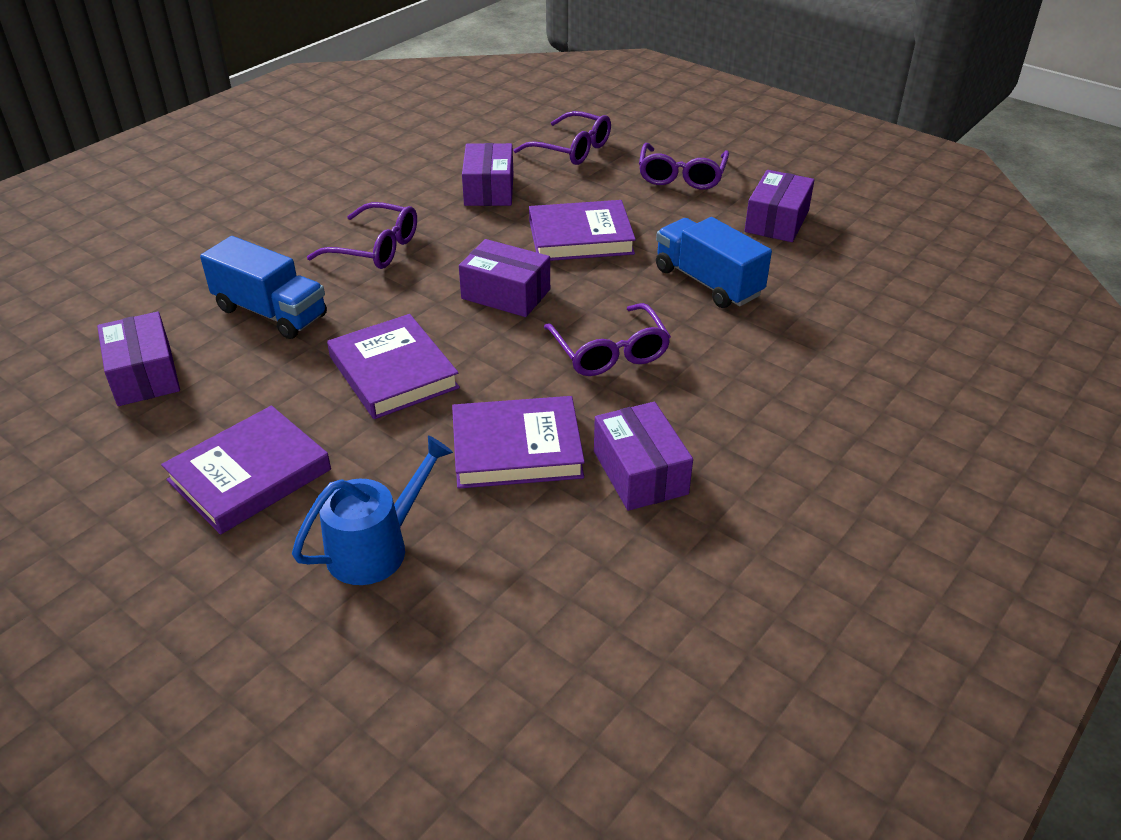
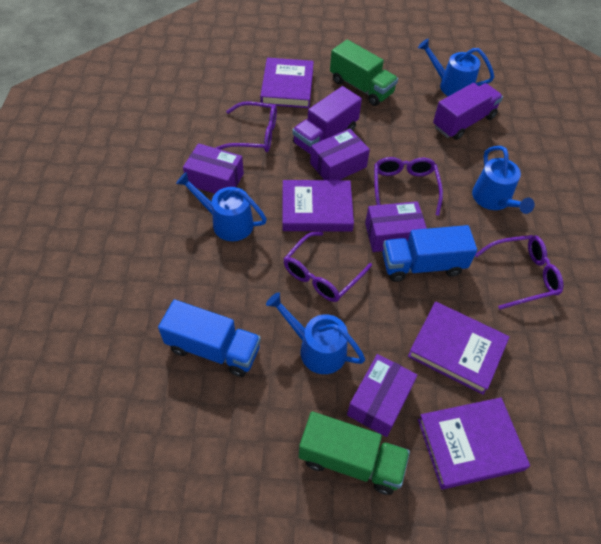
blue watering can: [292,436,453,585] = 1 -> [176,172,267,241] [266,292,365,374] [418,39,494,96] [472,146,535,214] = 4
green truck: none = 0 -> [299,412,410,495] [330,40,398,106] = 2
purple box: [97,312,180,406] [459,239,550,317] [462,143,513,206] [594,402,693,511] [745,170,814,242] = 5 -> [183,143,244,194] [310,129,370,180] [347,354,418,437] [365,201,427,252] = 4
purple truck: none = 0 -> [292,86,362,154] [433,83,503,140] = 2

